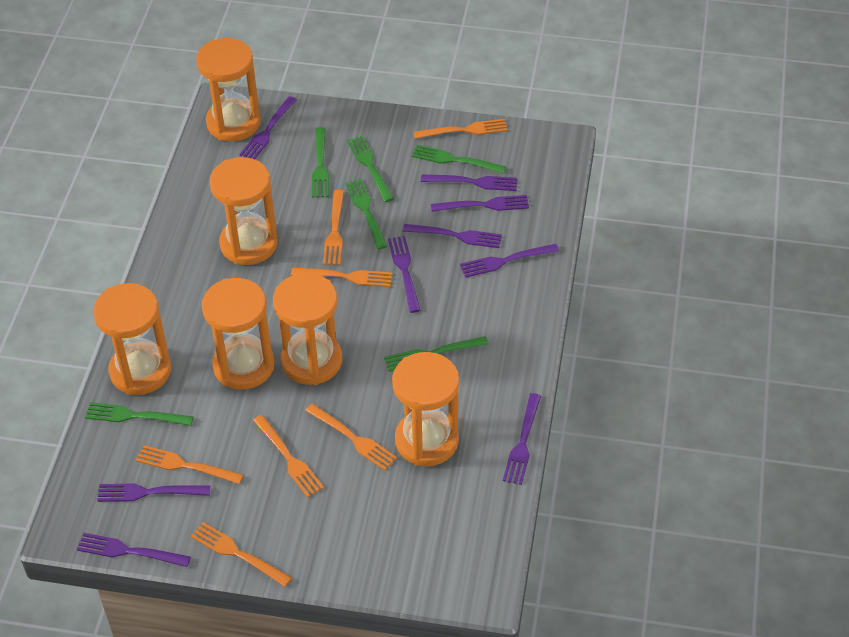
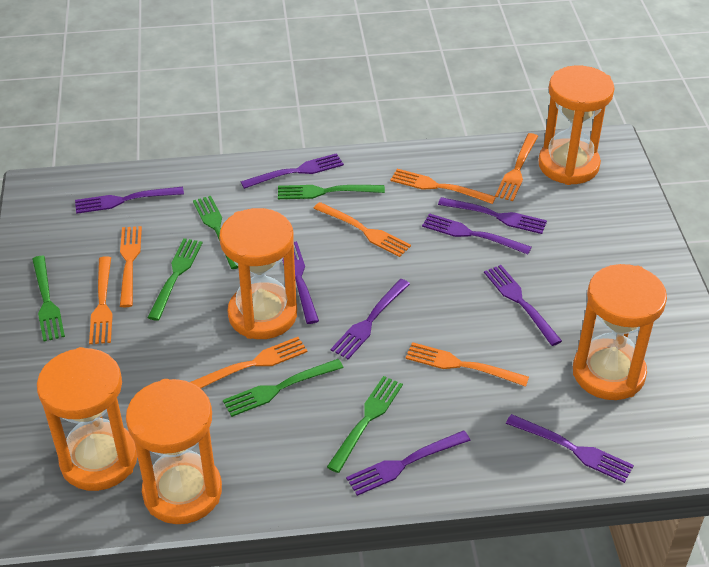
orange hourglass: [93,283,171,395] [196,38,261,141] [202,278,275,390] [209,157,278,265] [273,273,342,385] [392,352,459,466] = 6 -> [37,347,137,491] [126,379,222,524] [219,208,297,339] [538,66,615,185] [573,264,667,400] = 5

